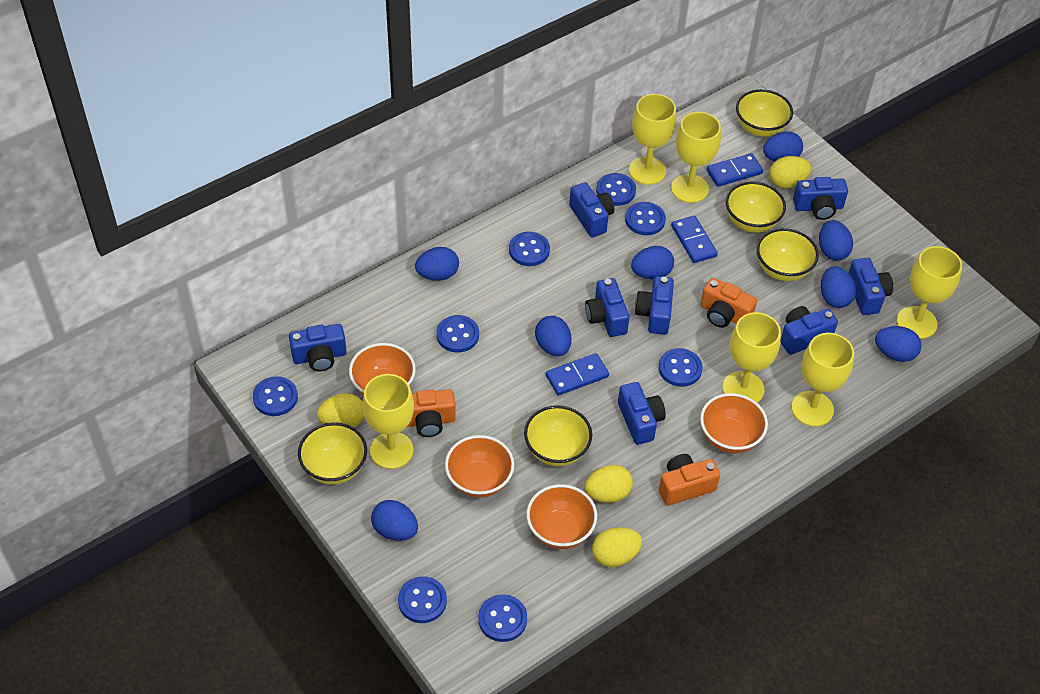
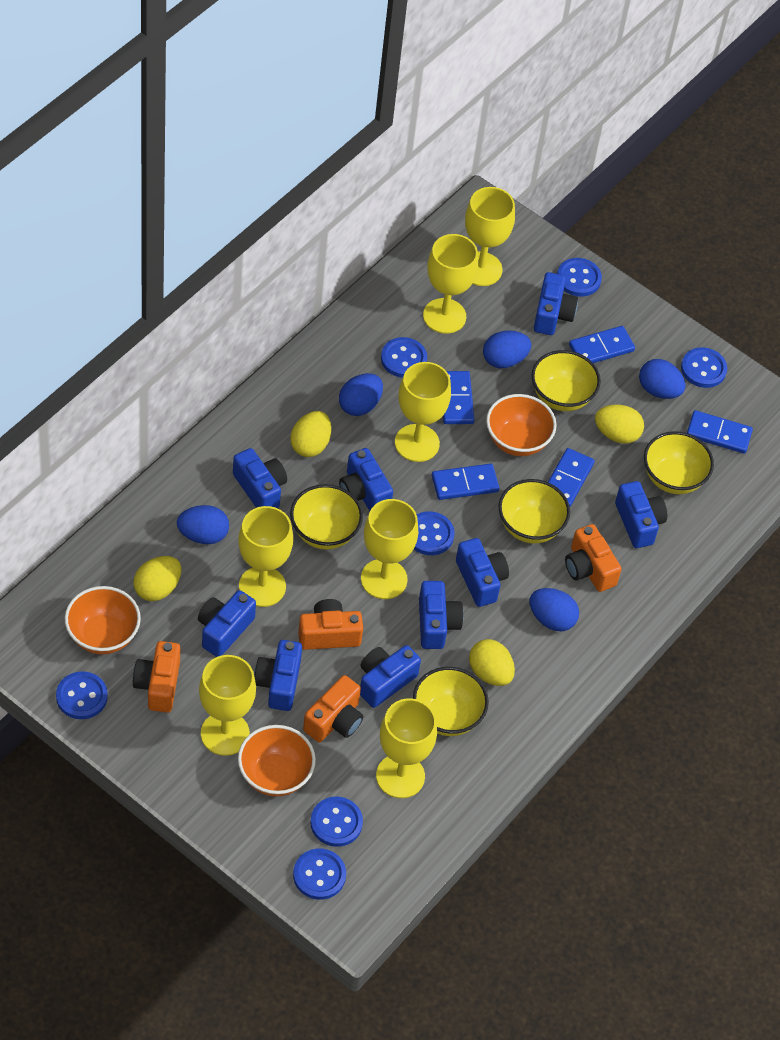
blue button: [253,376,298,416] [398,576,447,623] [436,315,479,353] [478,594,527,642] [509,232,550,266] [596,173,636,206] [625,202,666,235] [659,348,702,387] = 8 -> [56,671,108,719] [293,849,346,900] [310,797,363,847] [381,337,427,378] [414,511,455,555] [557,258,602,297] [681,348,727,388] = 7
blue camera: [289,324,347,372] [569,182,614,237] [585,278,630,337] [618,382,666,445] [635,276,674,335] [781,306,838,355] [793,177,848,220] [848,258,893,315] = 8 -> [198,590,256,657] [233,448,287,508] [254,640,302,711] [339,448,393,511] [360,645,421,708] [419,581,464,649] [456,538,509,607] [534,272,578,335] [615,481,667,548] = 9
blue domino: [546,353,609,395] [671,215,718,263] [706,153,763,187] = 3 -> [432,464,499,500] [443,371,475,424] [548,448,595,507] [569,326,635,363] [687,410,753,454] = 5
blue egg: [371,500,418,541] [415,247,459,281] [535,316,571,356] [631,246,674,279] [763,131,803,162] [819,220,853,261] [821,266,856,308] [875,326,922,362] = 8 -> [177,505,229,544] [339,373,383,416] [483,330,531,368] [530,588,579,631] [639,359,685,399] = 5
orange bowl: [349,343,416,395] [445,435,514,498] [526,484,597,549] [700,393,768,453] = 4 -> [65,586,141,654] [238,725,316,797] [486,394,557,456] = 3
orange camera: [407,389,456,437] [659,454,720,506] [701,278,757,328] = 3 -> [132,641,180,713] [298,599,363,650] [303,675,363,742] [565,524,622,592] = 4
yellow goblet: [363,374,414,469] [629,94,676,185] [671,112,721,203] [723,312,781,403] [791,333,854,427] [897,246,962,339] = 6 -> [199,655,256,756] [238,506,293,607] [361,499,418,599] [376,698,437,798] [395,362,451,462] [423,234,478,334] [465,187,515,286] = 7

